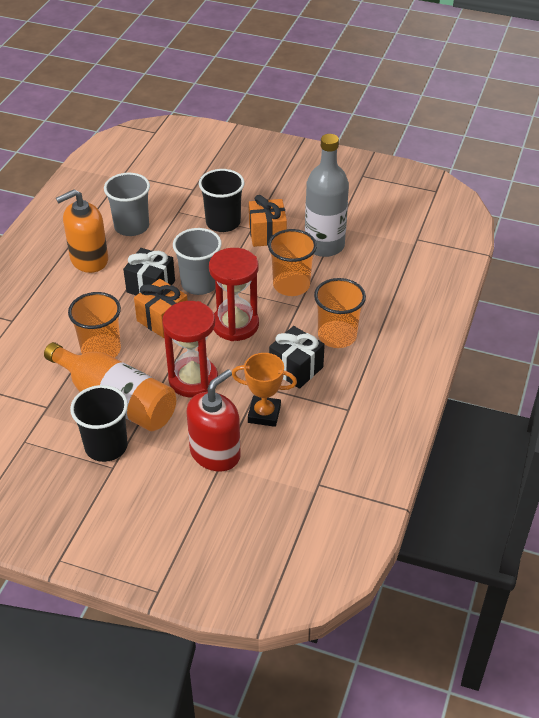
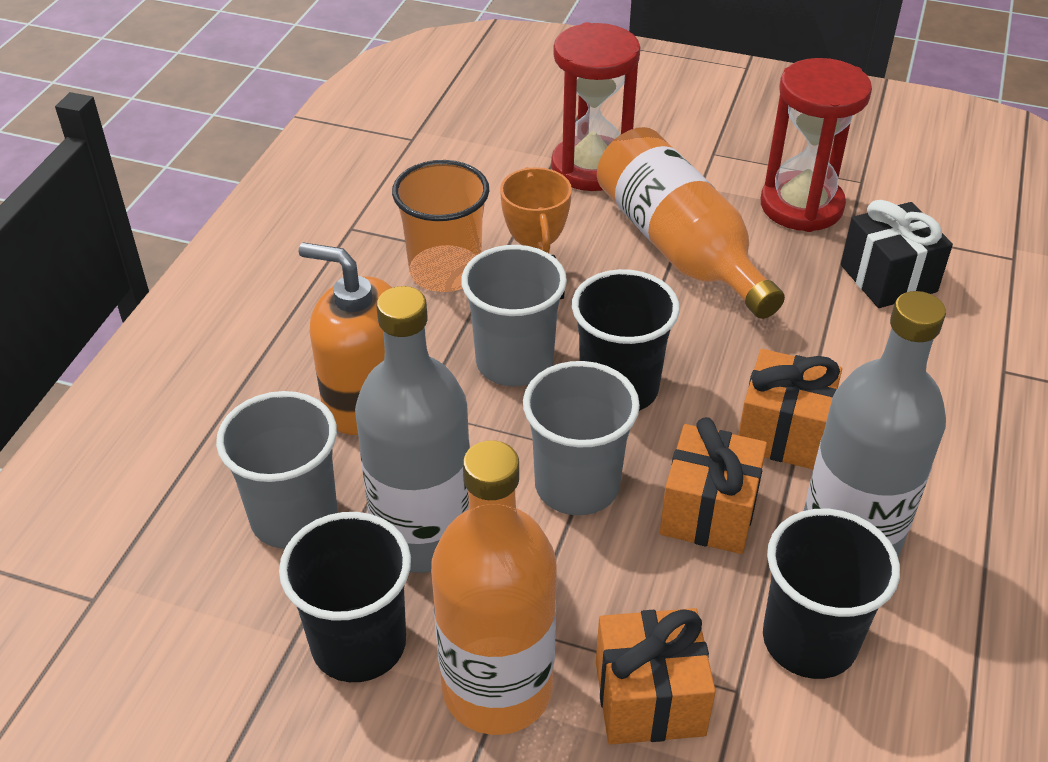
black cup: [70,385,128,462] [199,169,245,232] = 2 -> [279,512,411,682] [572,269,680,411] [763,509,900,679] = 3
black gift: [123,248,175,295] [269,326,325,389] = 2 -> [841,200,953,308] = 1
grey bottle: [305,134,349,257] = 1 -> [355,286,470,573] [804,291,946,558] = 2
grey cup: [104,173,150,236] [173,228,222,295] = 2 -> [216,391,337,549] [461,245,567,386] [523,361,640,515] = 3
orange bottle: [44,342,176,431] = 1 -> [431,440,557,735] [597,127,785,319] = 2
orange cup: [68,292,121,358] [268,229,317,296] [314,278,366,348] = 3 -> [392,160,489,292] = 1
orange gift: [134,279,188,338] [249,195,287,247] = 2 -> [596,608,716,744] [660,417,767,554] [738,349,842,469] = 3
red soap dispenser: [186,369,241,471] = 1 -> none = 0

